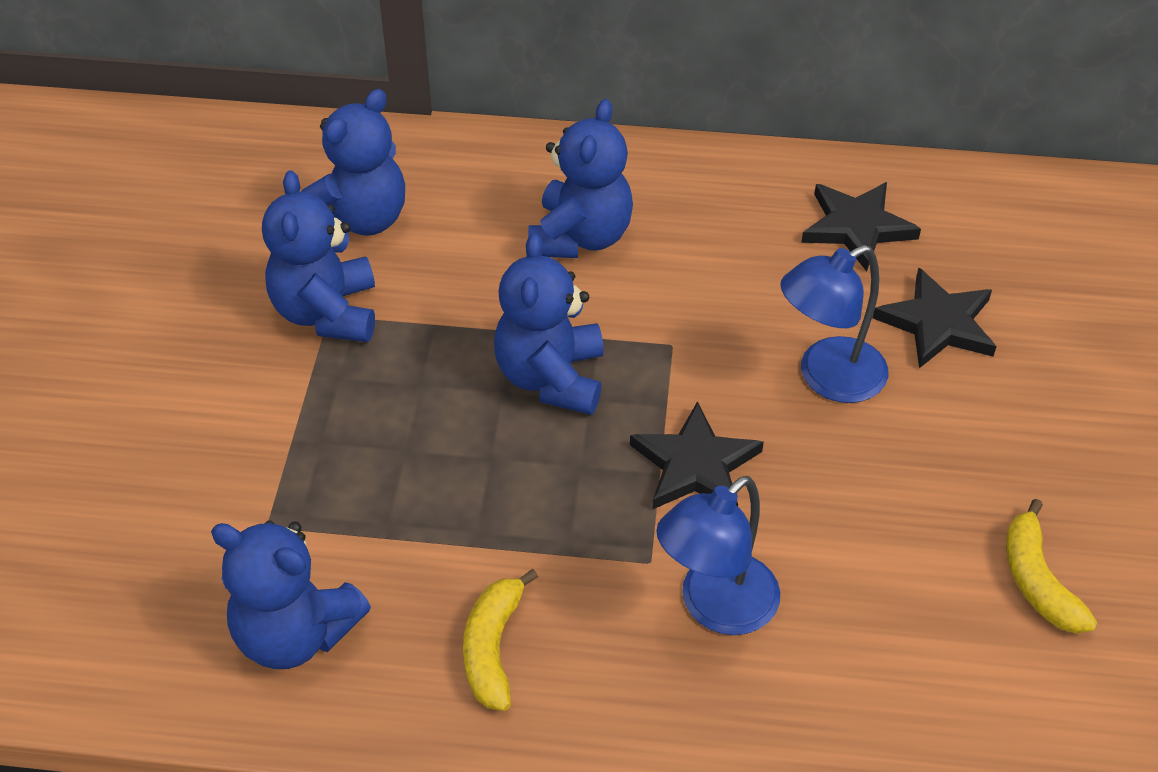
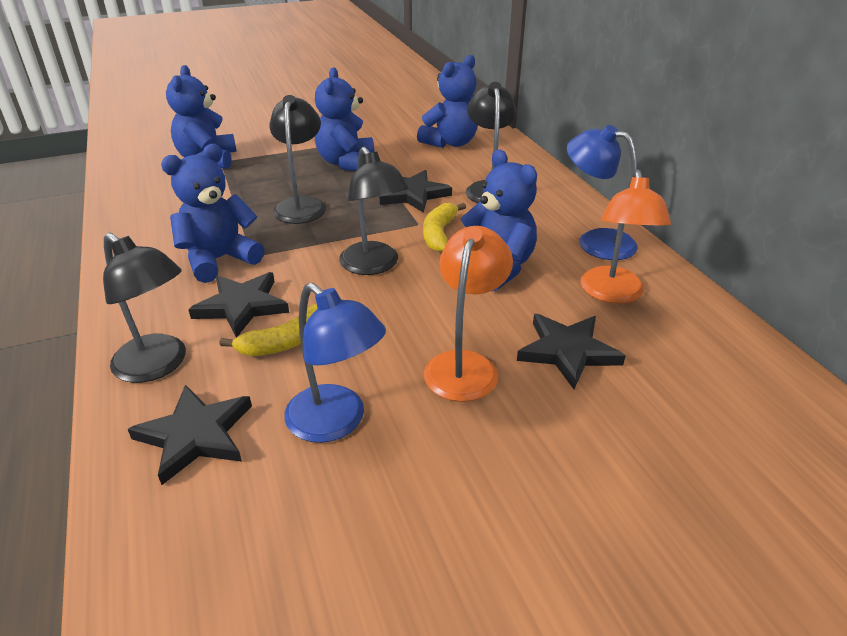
black lamp: none = 0 -> [103,233,186,383] [270,95,326,224] [339,147,409,275] [466,82,516,203] = 4
black star: [630,401,764,510] [801,182,921,271] [873,268,997,368] = 3 -> [128,385,252,485] [188,272,289,338] [380,170,452,213] [517,314,626,389] = 4
orange lamp: none = 0 -> [424,226,513,402] [580,170,671,304] = 2

